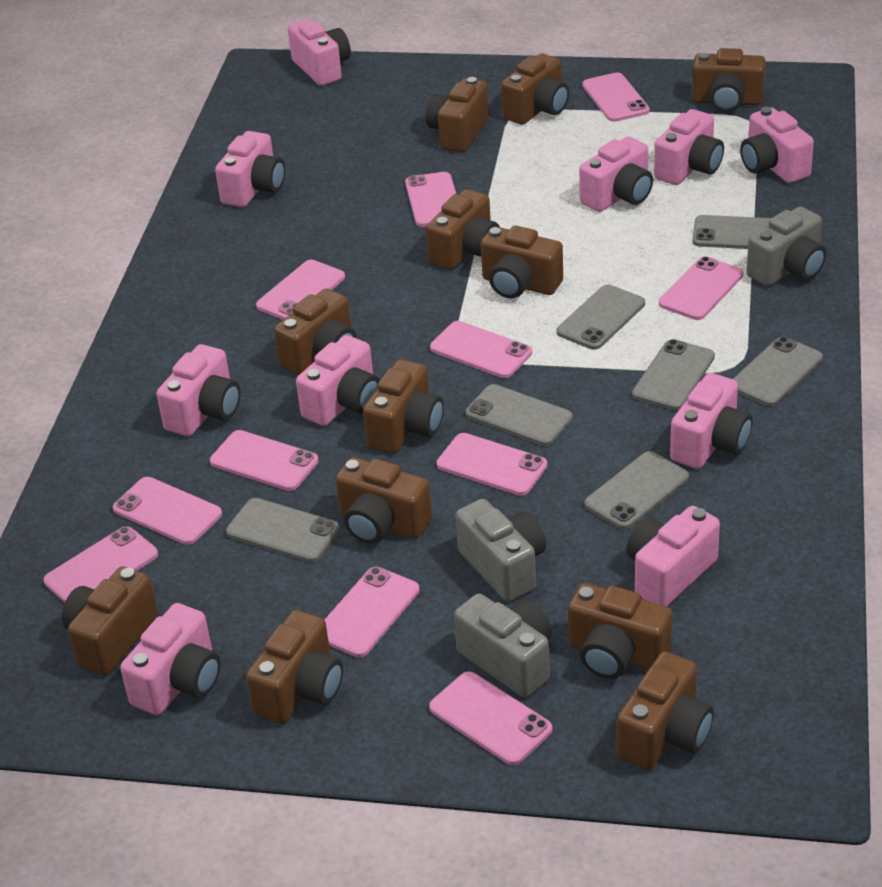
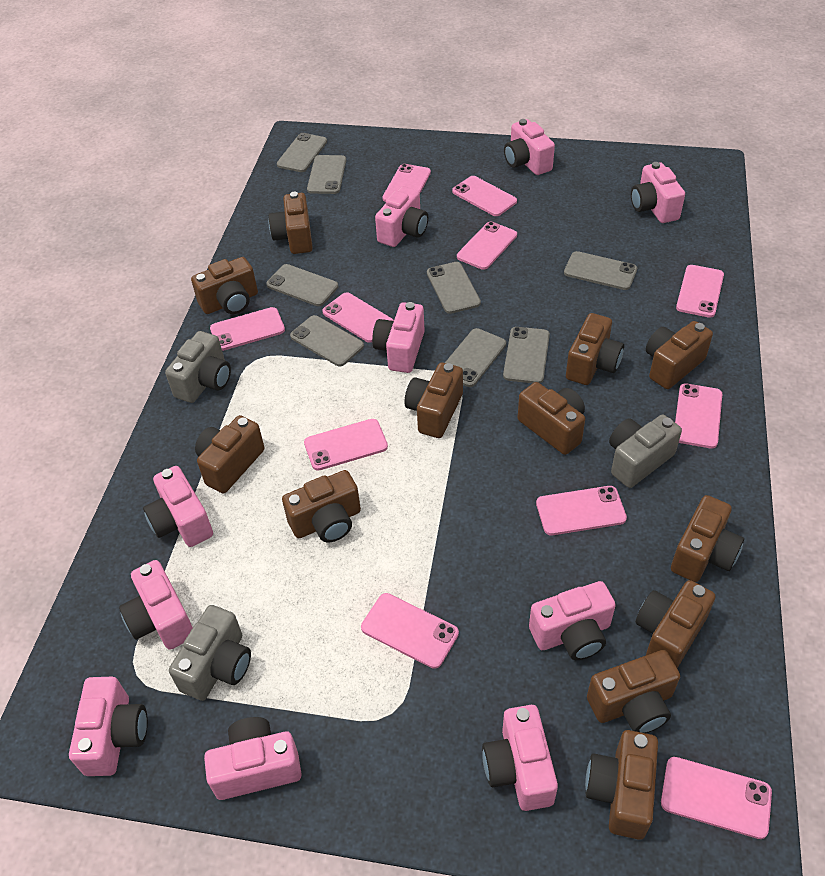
grey phone: [226,498,340,562] [465,384,573,446] [557,285,645,350] [585,451,689,529] [632,339,715,410] [693,215,771,249] [733,336,823,406] = 7 -> [266,264,338,306] [277,133,327,172] [290,315,364,366] [307,155,346,194] [427,262,481,314] [445,328,506,387] [503,327,550,383] [564,251,637,290] = 8

